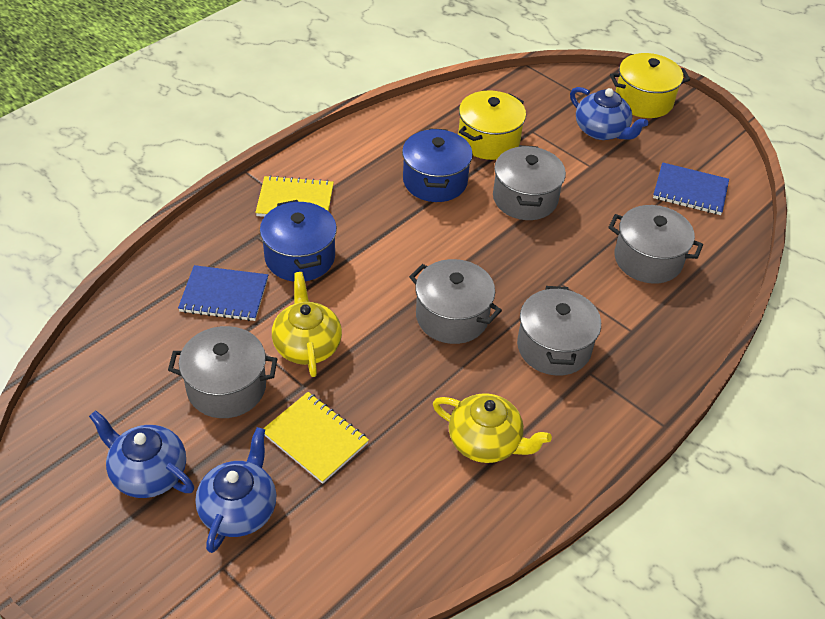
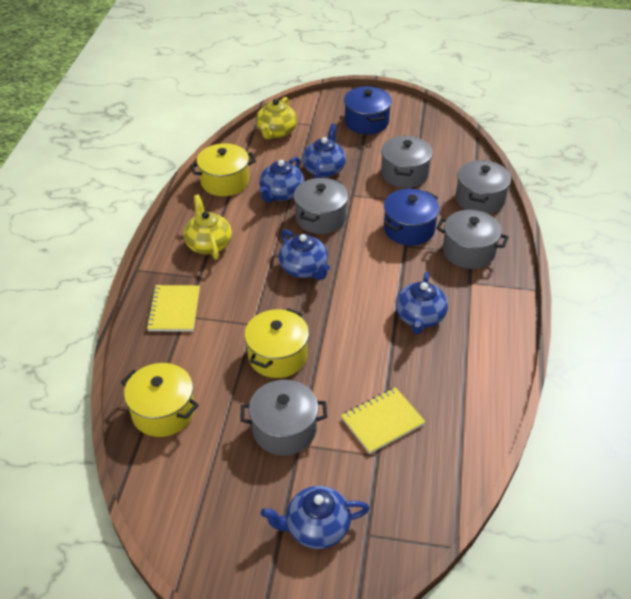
blue notebook: [178,265,268,321] [653,162,729,215] = 2 -> none = 0
blue teapot: [89,410,194,498] [195,427,276,553] [570,87,648,140] = 3 -> [259,157,304,202] [261,486,369,549] [279,229,330,280] [302,124,346,178] [395,272,448,334] = 5
yellow pot: [458,90,526,160] [610,53,690,118] = 2 -> [121,363,199,437] [190,143,256,196] [244,308,309,378] = 3

